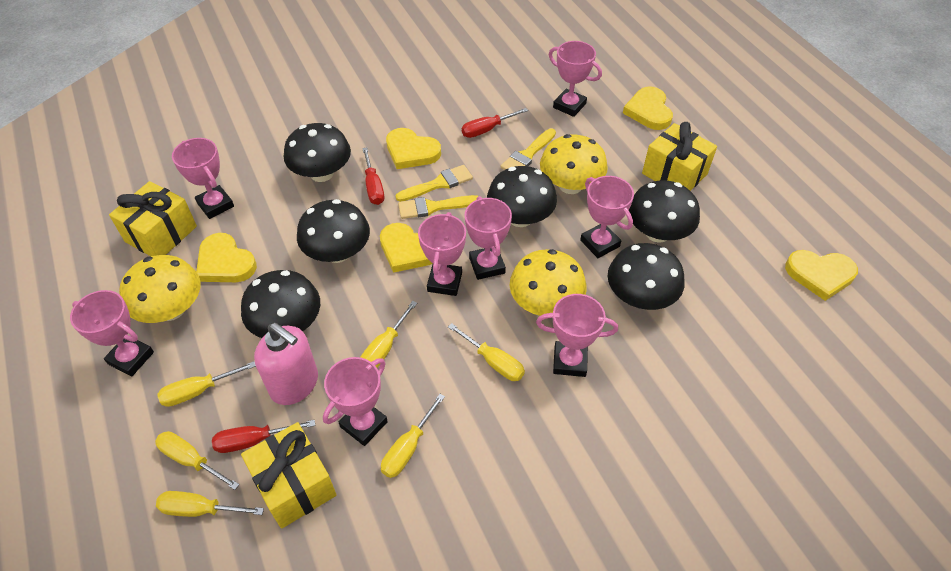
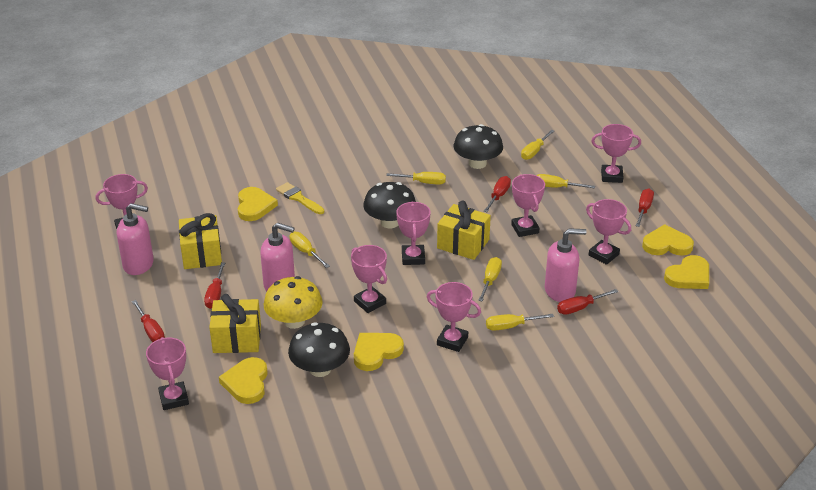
black mushroom: [241,270,320,338] [284,123,351,182] [297,199,370,263] [487,166,557,227] [608,243,685,310] [629,180,700,243] = 6 -> [288,322,350,377] [363,182,416,228] [454,124,503,169] = 3
pink soap dispenser: [254,323,318,405] = 1 -> [117,203,154,275] [260,223,295,291] [545,228,587,302] = 3
red screwdriver: [212,420,315,453] [362,148,384,205] [462,108,528,138] = 3 -> [132,300,165,342] [204,262,225,309] [483,176,511,212] [557,289,618,315] [636,189,654,227] = 5
yellow brush: [395,165,473,202] [398,195,479,219] [500,129,556,170] = 3 -> [276,182,324,214] = 1
yellow mushroom: [119,255,200,323] [510,249,586,316] [540,134,608,194] = 3 -> [263,276,323,329] = 1

